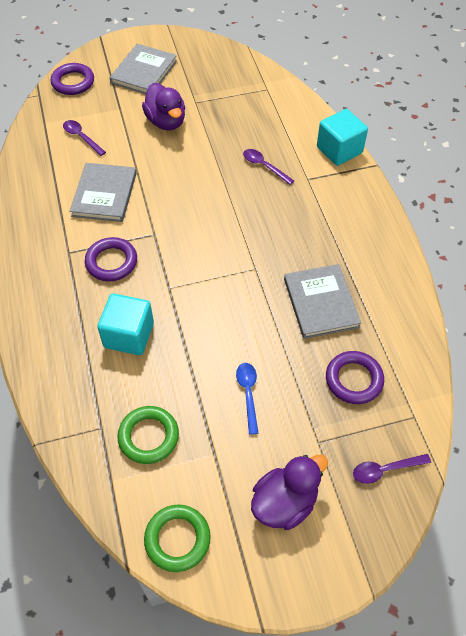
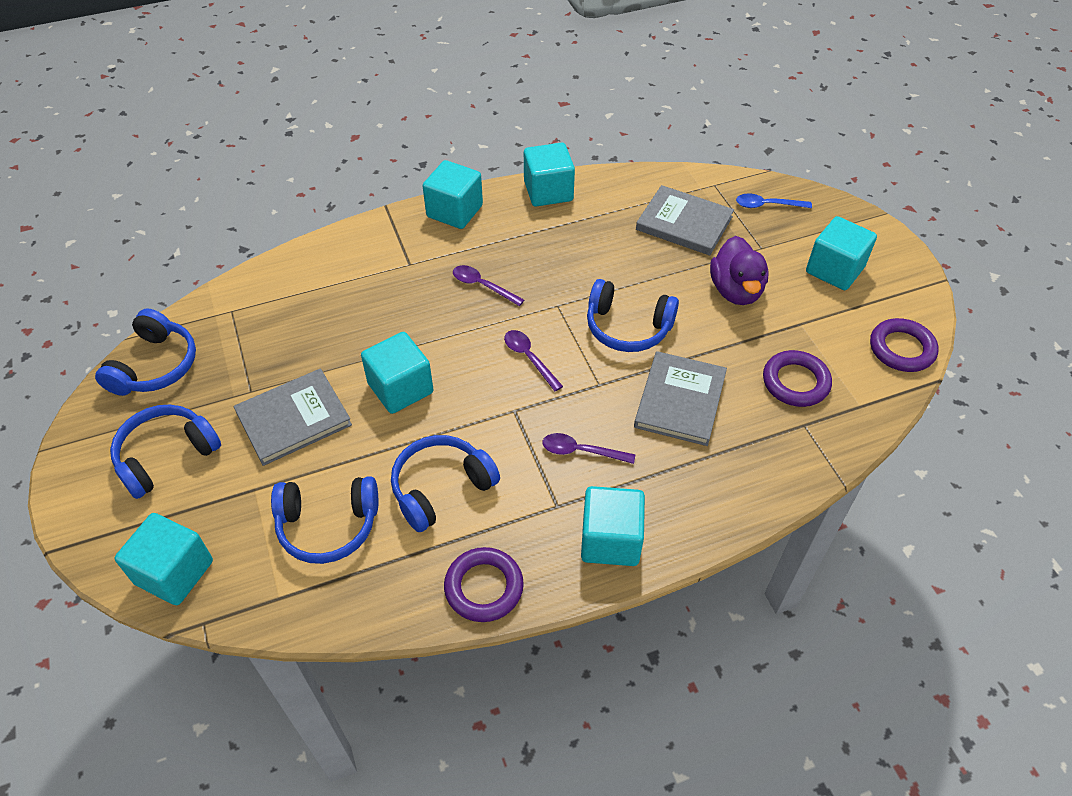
blue headphones: none = 0 -> [95,308,196,396] [110,404,221,499] [271,476,378,564] [391,435,500,532] [587,279,679,352] = 5
green ring: [118,406,179,464] [144,504,211,572] = 2 -> none = 0
purple duck: [142,83,185,130] [251,455,328,530] = 2 -> [710,236,769,305] = 1
turquoise cube: [97,294,154,355] [317,109,368,166] = 2 -> [114,513,213,605] [361,332,434,414] [423,160,483,229] [524,143,575,207] [581,486,645,566] [806,216,877,290] = 6

